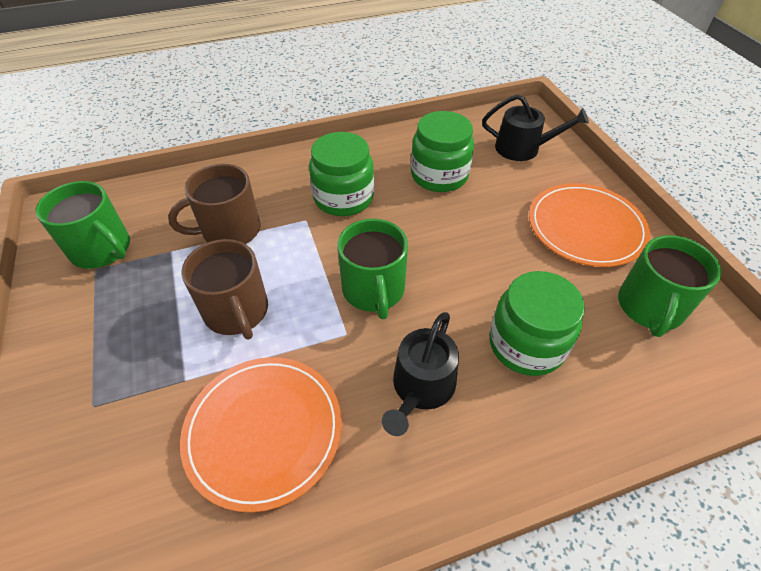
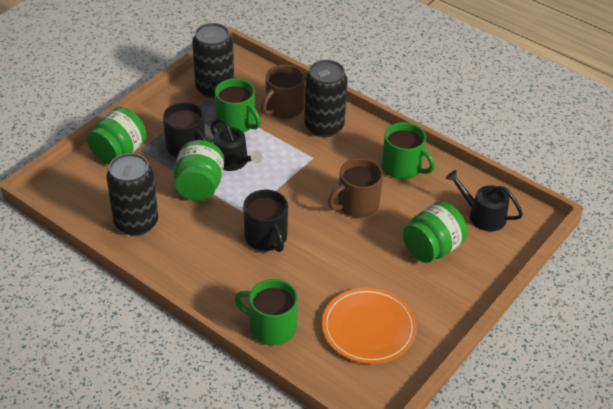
black can: none = 0 -> [106,153,158,236] [192,23,234,99] [304,60,348,137] = 3
black mug: none = 0 -> [163,102,207,157] [243,190,288,252] = 2
orange plate: [180,357,342,512] [529,183,650,267] = 2 -> [322,287,417,364] = 1

